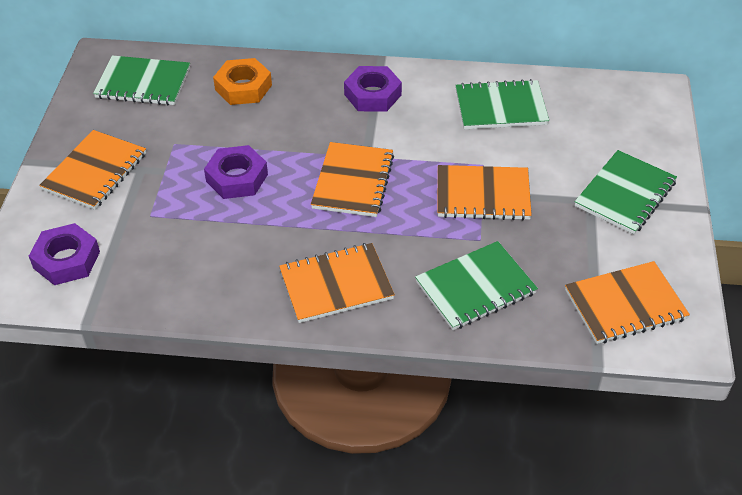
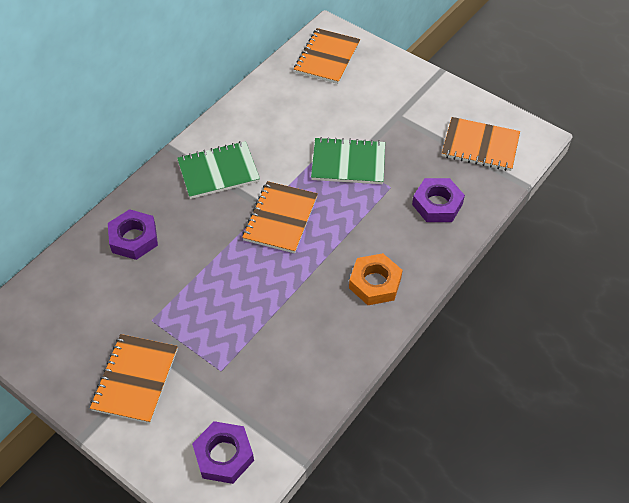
green notebook: [93,55,190,105] [415,241,538,330] [455,79,549,129] [575,150,677,234] = 4 -> [177,141,260,199] [311,137,385,184] = 2
orange notebook: [39,130,146,210] [279,243,395,323] [311,142,394,217] [437,165,532,220] [565,261,690,344] = 5 -> [90,334,178,423] [242,181,318,253] [294,28,360,84] [442,117,520,171] = 4

